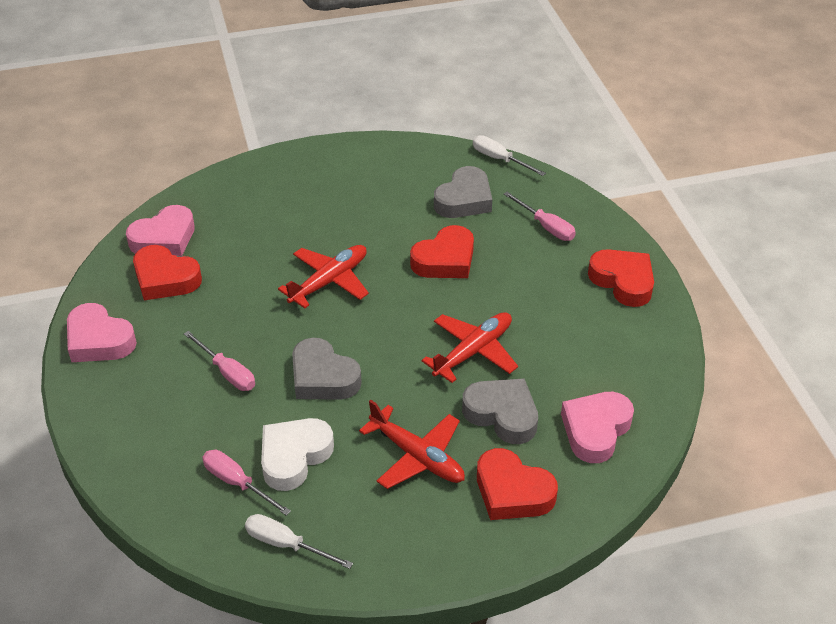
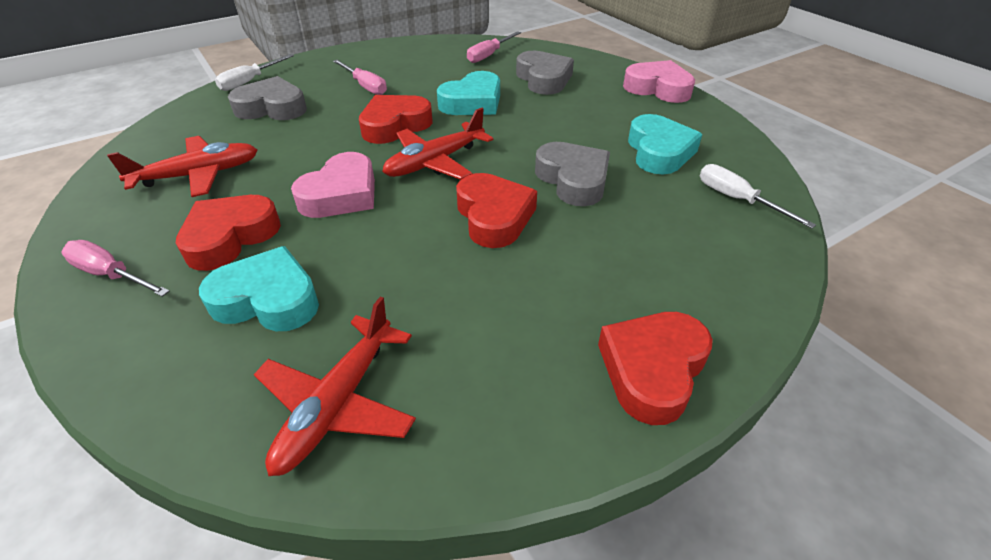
pink heart: [67,303,137,362] [126,205,195,256] [561,392,634,463] = 3 -> [291,152,375,218] [623,60,695,103] = 2
turquoise heart: none = 0 -> [199,246,319,331] [437,71,500,115] [628,114,702,174] = 3
white heart: [261,418,334,491] = 1 -> none = 0

